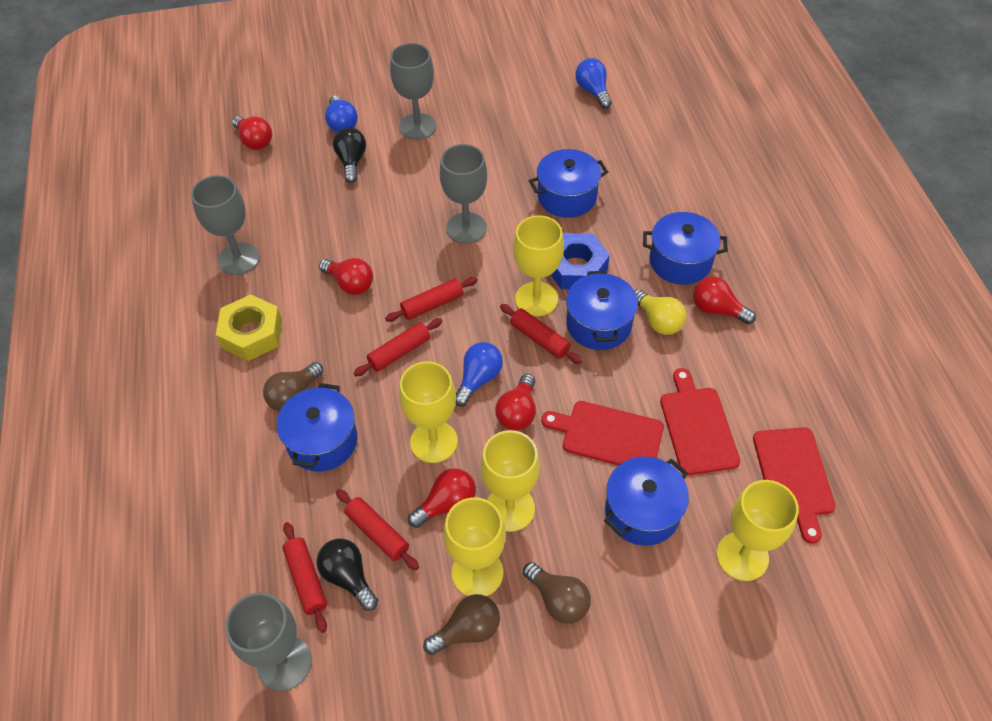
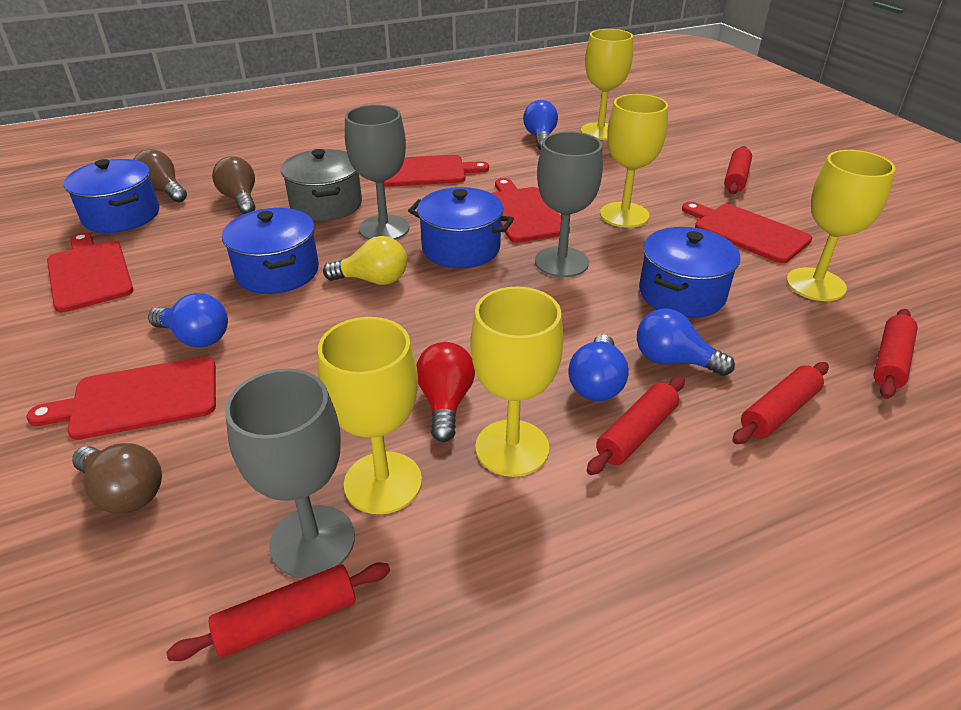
black light bulb: [317,539,378,611] [333,127,366,183] = 2 -> none = 0
blue light bulb: [325,96,358,132] [456,342,503,406] [575,58,612,108] = 3 -> [148,293,228,347] [523,100,558,150] [568,334,629,401] [637,308,735,376] = 4
blue nut: [551,233,610,289] = 1 -> none = 0
blue pot: [277,383,358,472] [529,149,608,218] [566,271,638,350] [604,456,689,546] [643,212,728,285] = 5 -> [64,159,159,233] [222,208,319,294] [408,187,514,268] [639,227,740,318] = 4
grey goblet: [191,175,260,275] [225,592,312,691] [390,43,436,140] [440,144,487,244] = 4 -> [225,368,355,578] [345,105,409,240] [535,132,603,277] = 3
grey pot: none = 0 -> [281,149,362,221] = 1
red cutting board: [541,401,664,466] [660,368,740,475] [753,427,835,544] = 3 -> [26,356,216,440] [47,232,134,312] [384,155,489,187] [492,178,570,243] [682,202,812,263] = 5
red light bulb: [232,116,272,150] [319,258,373,295] [408,468,476,528] [495,374,536,431] [693,276,756,324] = 5 -> [416,342,475,442] = 1
yellow nut: [216,295,282,361] = 1 -> none = 0

